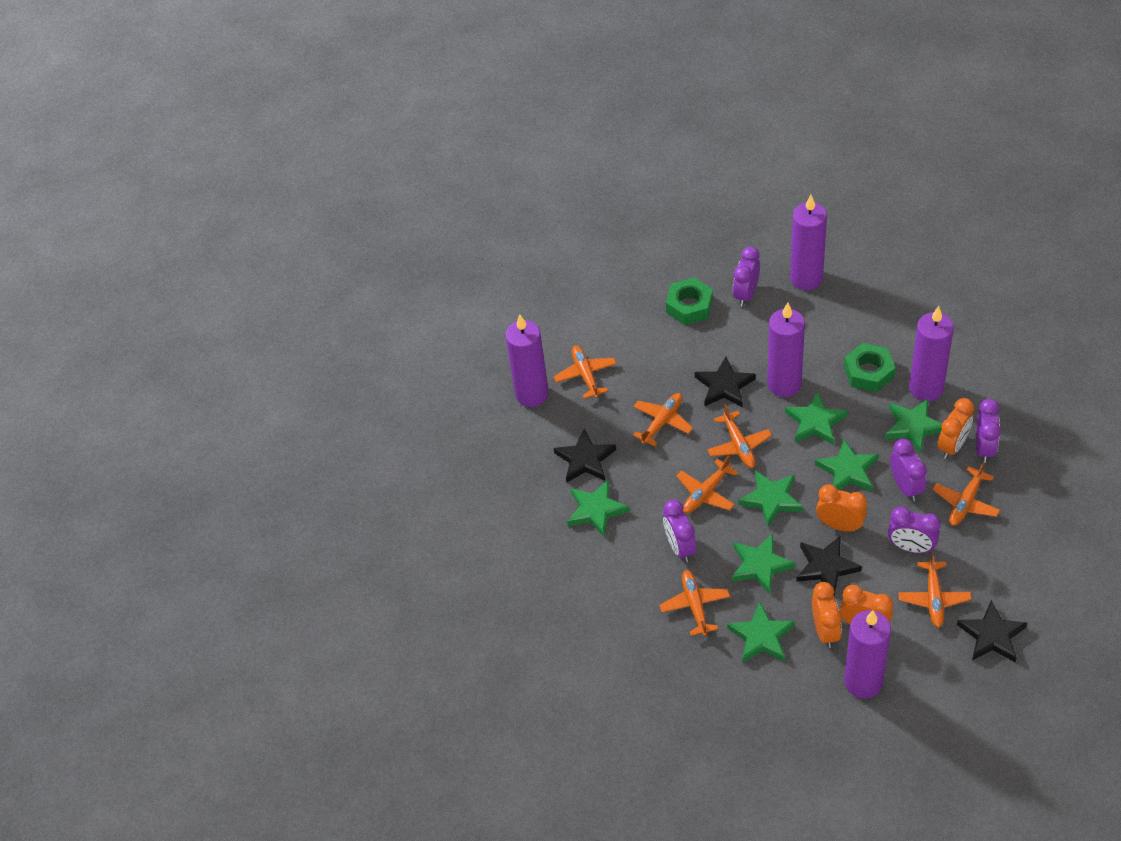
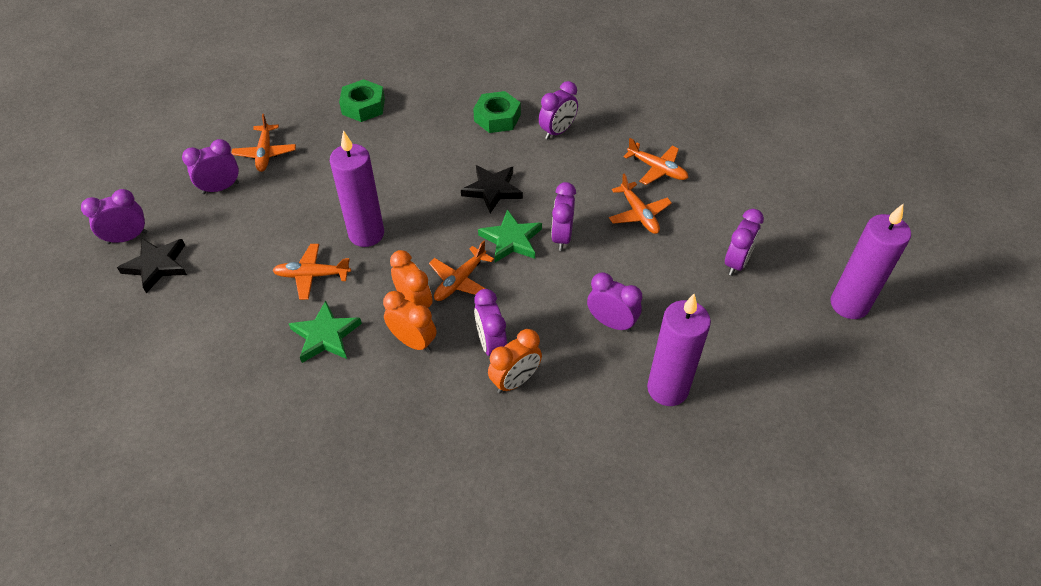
black star: [554,429,616,482] [695,356,756,408] [796,536,862,596] [957,600,1027,663] = 4 -> [117,238,187,293] [461,165,523,213] = 2
green star: [567,479,630,537] [727,601,795,663] [731,534,796,594] [738,470,803,527] [785,391,848,445] [815,438,879,491] [885,399,942,454] = 7 -> [289,301,362,363] [478,209,542,263] = 2
orange clock: [812,582,842,648] [816,484,867,532] [840,585,893,625] [938,398,974,459] = 4 -> [383,291,437,352] [390,250,433,308] [488,329,542,394] = 3
orange plane: [554,345,616,399] [633,393,693,447] [659,570,730,636] [676,455,738,513] [707,404,772,468] [898,552,972,628] [932,461,1000,526] = 7 -> [231,114,296,172] [272,244,351,300] [429,241,494,301] [609,174,672,234] [623,138,689,185] = 5
purple candle: [505,314,549,407] [767,303,805,397] [790,195,827,290] [844,610,891,699] [909,306,954,401] = 5 -> [330,130,384,247] [647,294,711,406] [830,204,911,319] = 3
purple clock: [663,500,696,562] [733,246,760,307] [888,507,941,553] [890,439,927,501] [976,399,1001,463] = 5 -> [81,189,147,244] [182,139,239,194] [474,289,507,356] [539,81,578,140] [551,182,576,251] [587,272,642,332] [725,209,764,276] = 7

